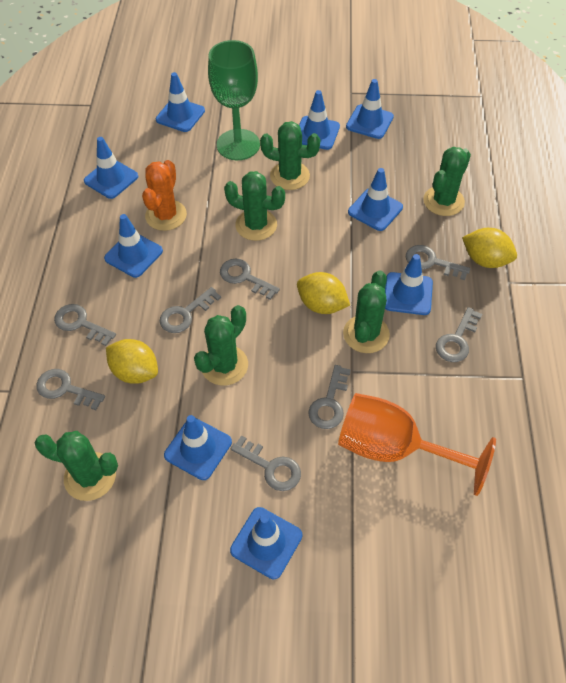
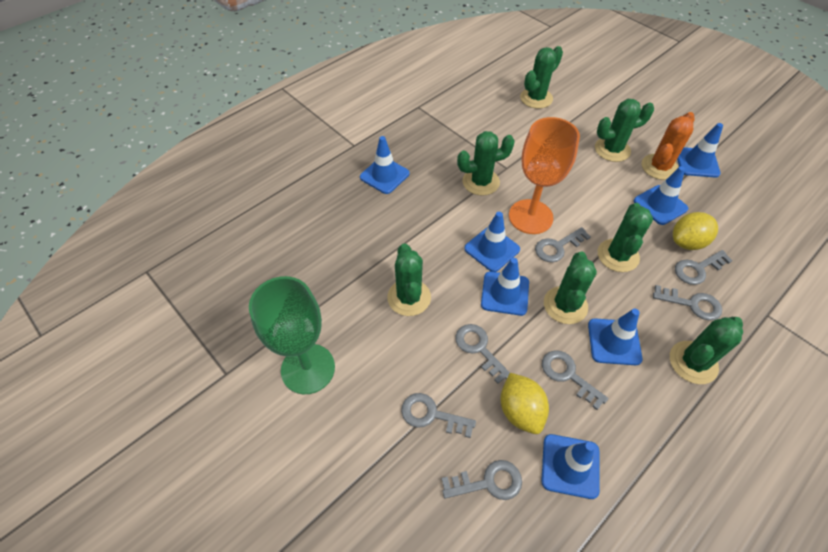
blue traffic cone: [84,137,138,199] [104,214,163,278] [156,72,205,132] [164,415,232,480] [230,507,303,579] [299,90,340,150] [346,79,394,139] [348,168,403,231] [385,254,433,315] = 9 -> [360,136,410,194] [464,212,520,272] [481,258,529,316] [541,434,600,499] [588,309,643,365] [634,166,688,225] [677,123,723,177] = 7
green cactus: [35,431,118,501] [194,305,248,386] [224,171,285,241] [260,121,320,190] [343,270,390,353] [423,147,471,216] = 6 -> [387,243,431,316] [457,131,515,196] [520,46,563,109] [544,251,597,324] [595,99,654,162] [598,203,653,272] [670,317,743,384] = 7
grey key: [36,369,105,410] [54,304,116,346] [160,287,221,333] [220,259,280,300] [231,435,301,491] [308,365,351,429] [406,245,470,280] [436,307,482,362] = 8 -> [401,393,476,438] [442,460,522,500] [455,324,510,384] [535,227,591,262] [542,350,608,410] [653,285,722,320] [675,250,733,285] = 7
yellow lemon: [106,339,158,384] [297,272,350,314] [462,228,517,268] = 3 -> [501,373,549,434] [673,212,718,250] = 2

